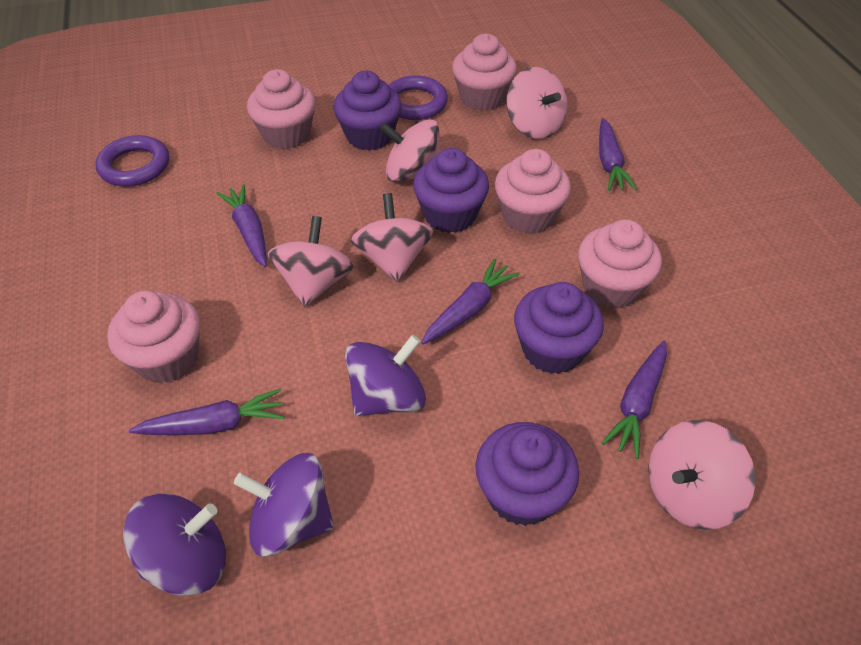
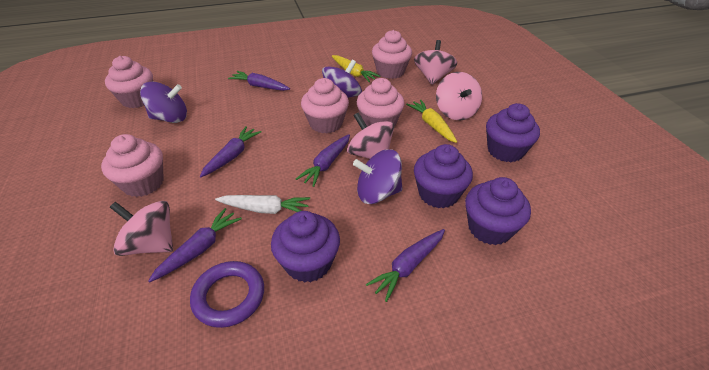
pink spinning top: [268,216,354,307] [350,193,434,282] [380,119,440,182] [507,67,568,139] [649,420,755,530] = 5 -> [110,201,173,256] [347,112,395,159] [414,40,457,85] [436,72,482,120] = 4
purple ring: [96,135,169,187] [388,75,448,120] = 2 -> [190,261,264,328] = 1
white carrot: none = 0 -> [215,195,310,214] = 1
yellow carrot: none = 0 -> [332,55,381,82] [406,100,457,143] = 2

